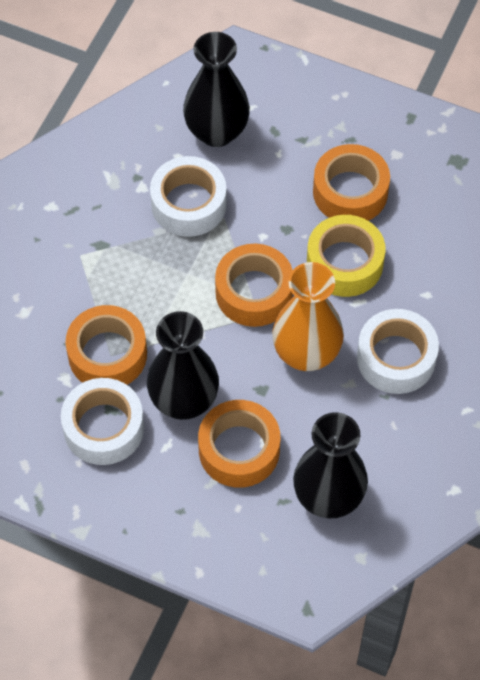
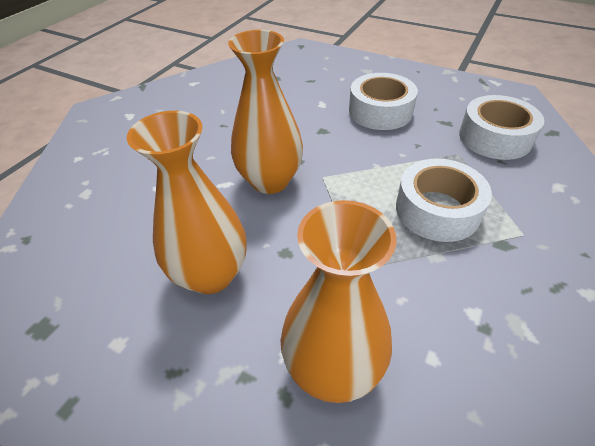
black vase: [147,311,219,420] [183,32,250,147] [293,412,368,518] = 3 -> none = 0
orange tape: [66,305,147,385] [198,400,280,488] [215,244,293,327] [313,144,390,221] = 4 -> none = 0
orange vase: [272,262,344,371] = 1 -> [127,111,247,294] [228,30,303,194] [280,200,396,403] = 3
yellow tape: [307,215,385,297] = 1 -> none = 0

